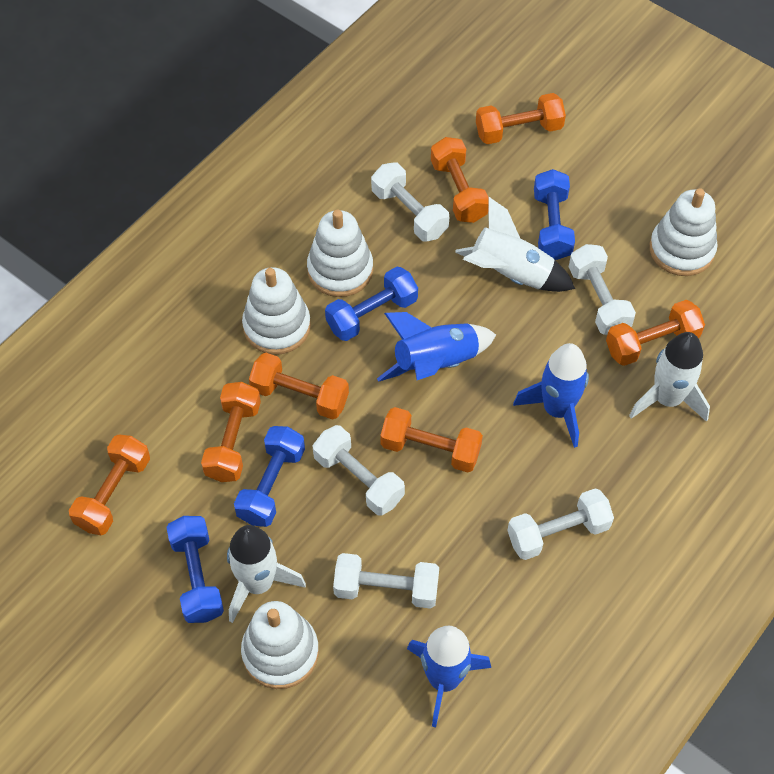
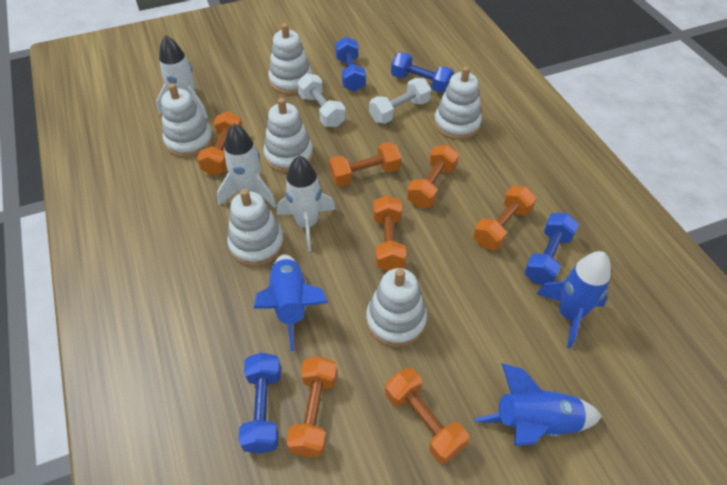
white dumbbell: [312,425,405,515] [333,553,439,609] [371,162,449,242] [507,488,614,560] [569,244,636,335] = 5 -> [297,73,346,127] [369,78,431,124] = 2
white stacking toy: [241,601,319,689] [242,267,311,355] [307,210,373,297] [650,188,718,276] = 4 -> [161,83,213,158] [227,189,284,266] [263,98,313,173] [268,23,312,95] [366,268,427,347] [434,66,482,140] = 6

